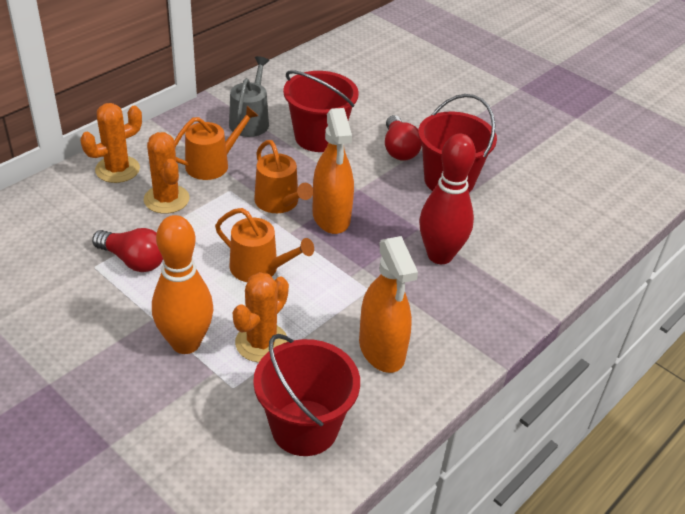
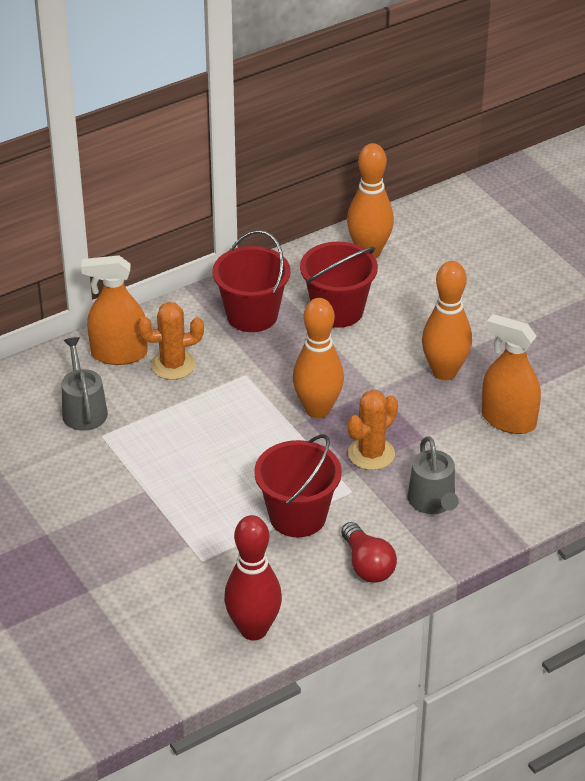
grey watering can: [229,56,269,137] = 1 -> [62,337,108,431] [408,436,459,514] = 2
orange bowling pin: [152,215,213,354] = 1 -> [293,298,344,418] [347,143,394,258] [422,261,472,380] = 3
orange cactus: [80,103,142,183] [144,132,190,214] [233,272,289,363] = 3 -> [137,302,204,380] [348,390,398,470] = 2
orange watering can: [174,106,258,180] [215,208,314,282] [254,140,313,213] = 3 -> none = 0
red light bulb: [92,228,163,272] [385,115,422,161] = 2 -> [341,522,397,583] = 1

